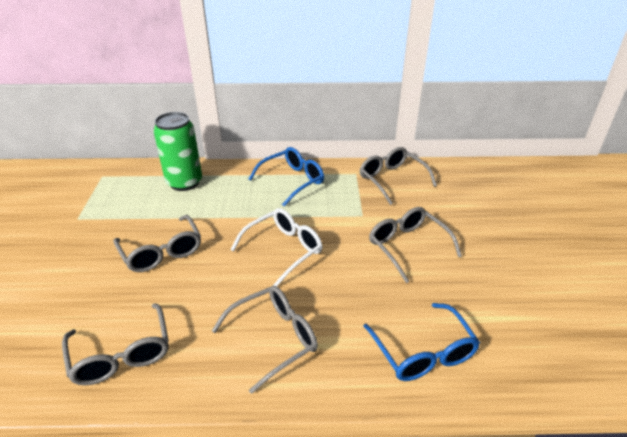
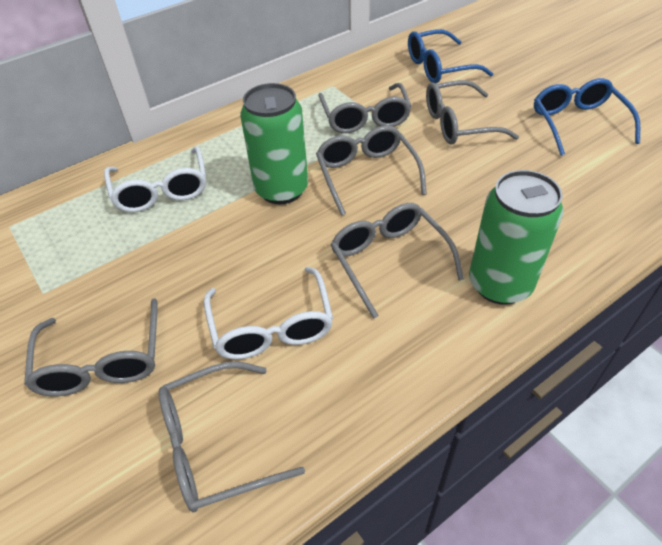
green can: [154,112,202,191] = 1 -> [240,83,308,204] [469,170,563,305] = 2
grey glasses: [62,303,169,385] [113,215,201,272] [212,286,318,394] [360,147,437,205] [369,207,462,283] = 5 -> [24,298,158,396] [158,362,305,512] [316,125,427,216] [318,83,412,133] [330,203,464,319] [426,80,519,145] = 6
white glasses: [231,208,322,286] = 1 -> [104,146,206,212] [204,267,333,360] = 2

